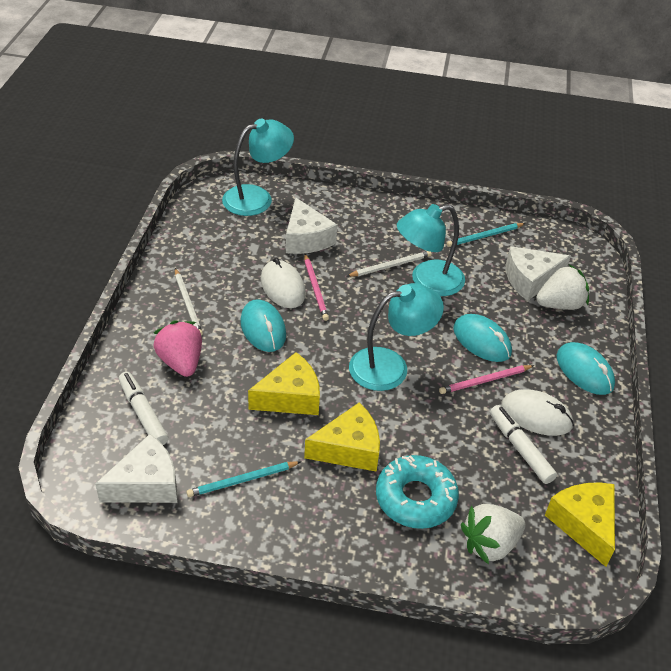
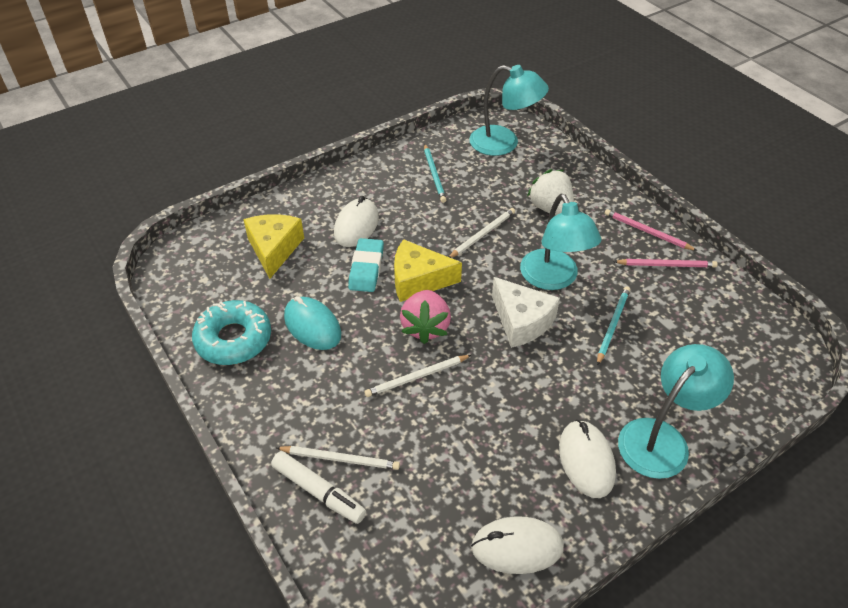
turquoise eraser: none = 0 -> [348,238,384,292] = 1
turquoise mouse: [240,299,286,352] [453,314,512,362] [557,342,615,395] = 3 -> [284,296,341,350] = 1
white cheese: [95,434,177,503] [286,197,337,254] [506,246,571,301] = 3 -> [492,277,560,348] = 1
white marker: [119,372,169,445] [490,405,557,484] = 2 -> [271,451,366,524] = 1
white mouse: [261,258,306,308] [501,389,574,436] = 2 -> [334,196,379,247] [471,516,564,574] [559,420,616,498] = 3
white pencil: [175,268,203,336] [347,251,432,277] = 2 -> [276,446,400,470] [364,355,471,397] [449,208,515,258] = 3
white strawberry: [461,504,525,564] [536,264,589,310] = 2 -> [527,169,574,216] = 1
yellow cheese: [248,352,320,415] [304,402,380,472] [545,482,615,567] = 3 -> [243,214,304,279] [394,239,462,302] = 2

